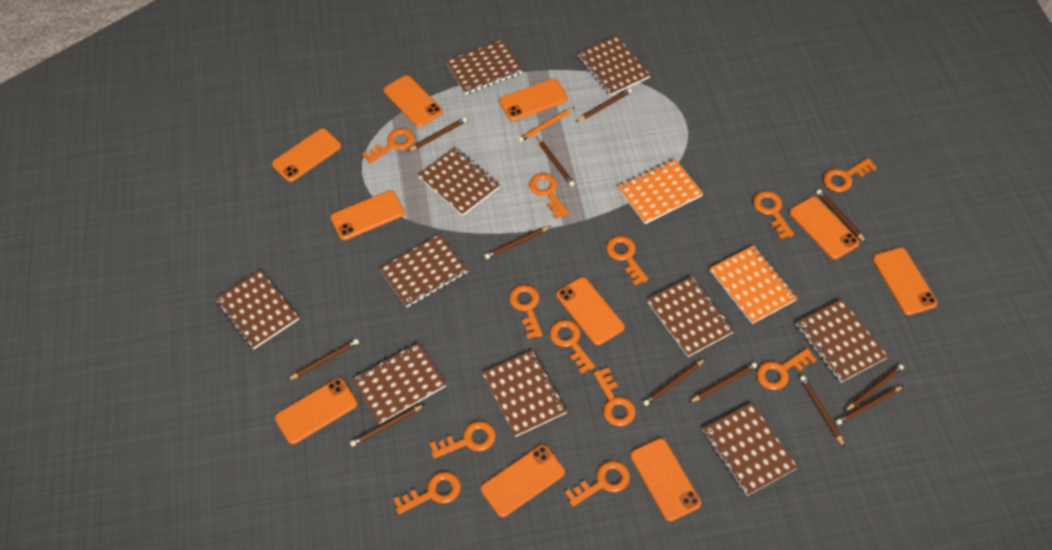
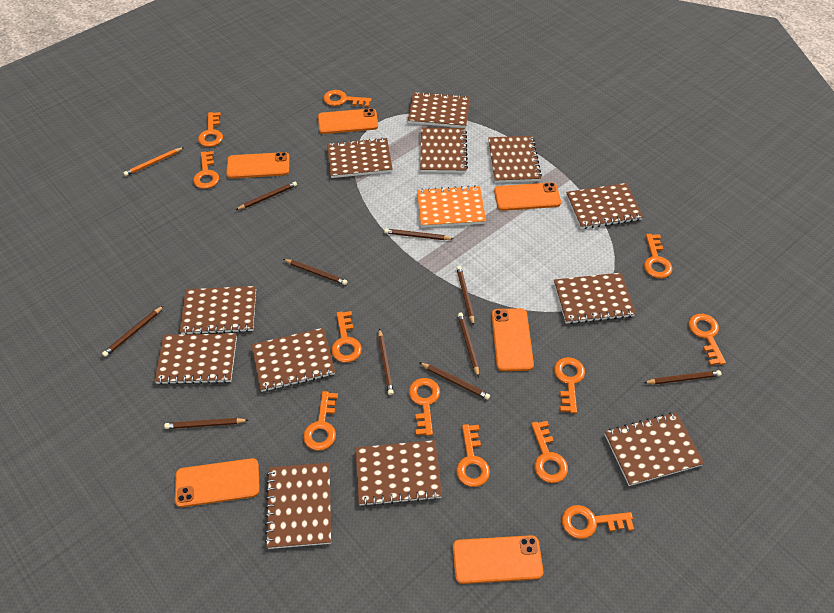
brown notebook: [215,270,299,350] [352,342,446,424] [379,234,468,307] [417,147,500,216] [446,40,523,95] [482,350,567,437] [577,35,651,96] [647,276,734,357] [703,403,798,496] [796,299,888,383] = 10 -> [154,333,237,385] [180,286,256,334] [252,328,335,392] [265,463,331,549] [327,138,393,178] [355,440,442,507] [408,92,470,128] [420,128,468,173] [488,136,542,183] [554,273,636,324] [566,183,643,229] [604,412,704,486] = 12
brown pencil: [287,338,359,380] [350,404,425,447] [407,117,467,152] [485,226,551,259] [536,137,575,186] [576,88,632,122] [643,358,706,406] [689,362,757,403] [800,376,845,447] [816,189,866,242] [836,385,904,425] [844,364,904,412] = 12 -> [102,306,164,357] [164,418,249,429] [236,182,297,210] [283,259,347,285] [378,328,394,395] [384,229,454,240] [419,362,490,400] [456,266,474,326] [458,313,479,377] [644,370,721,384] = 10
orange notebook: [618,159,703,224] [710,245,797,324] = 2 -> [417,185,486,228] = 1
orange phone: [272,128,341,182] [275,378,358,444] [331,190,405,240] [384,75,443,127] [481,445,565,517] [499,79,568,121] [556,277,625,345] [630,438,701,521] [789,197,859,259] [873,247,938,315] = 10 -> [175,458,260,507] [226,152,290,179] [318,108,378,134] [453,535,543,584] [492,308,534,371] [494,182,561,211] = 6

